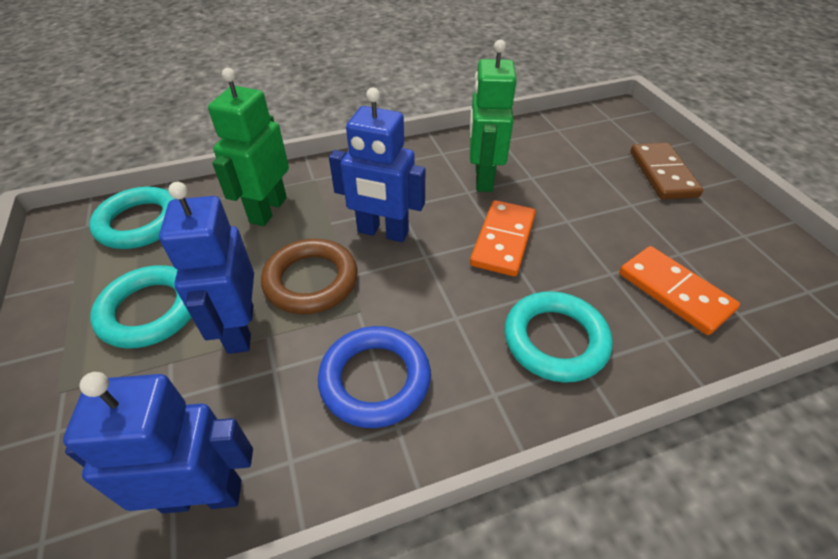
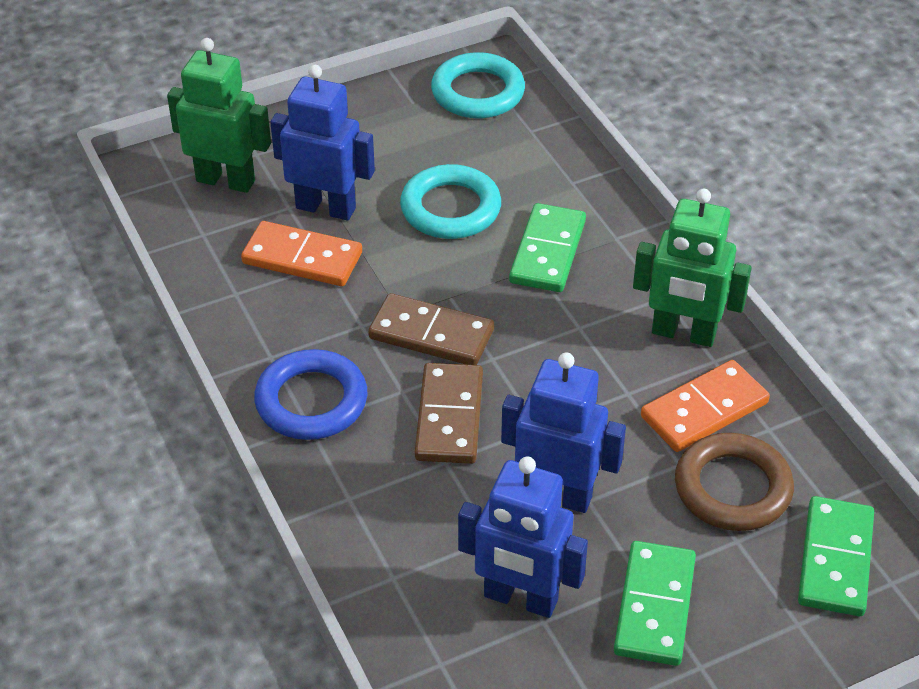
brown domino: [630,143,703,199] = 1 -> [368,293,494,365] [415,363,483,464] = 2
green domino: none = 0 -> [509,203,586,292] [614,541,696,666] [798,496,874,616] = 3
turquoise ring: [89,187,175,249] [90,265,192,348] [505,291,613,383] = 3 -> [400,164,501,239] [431,52,525,118] = 2

